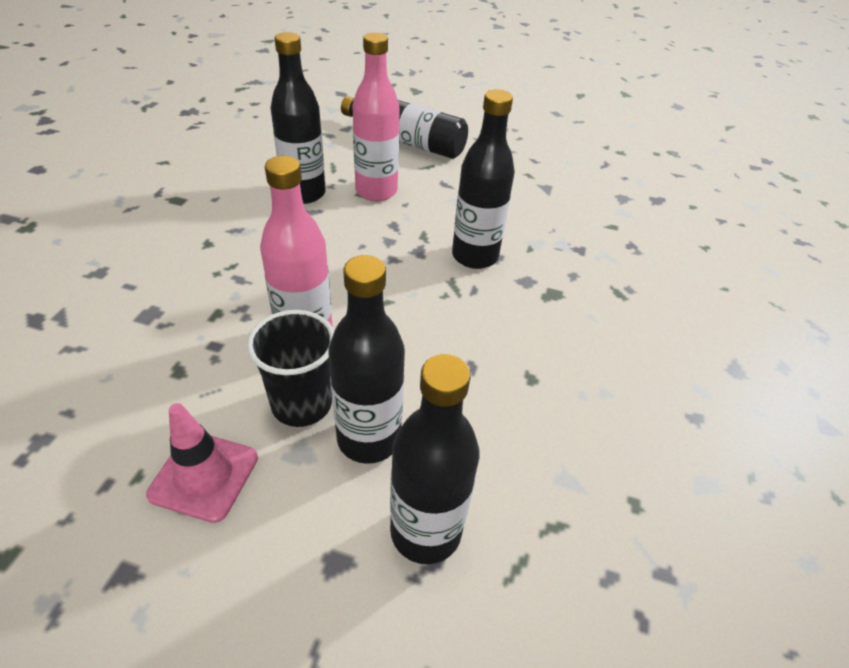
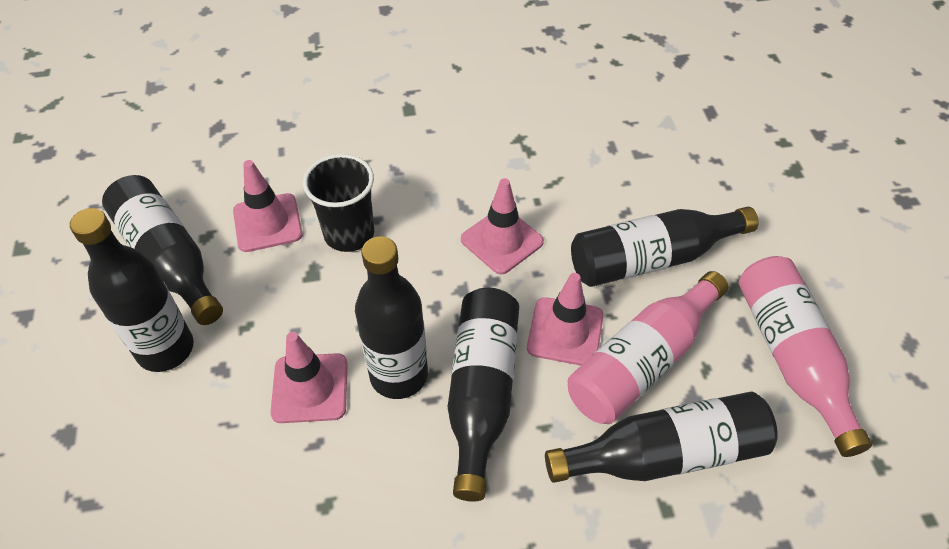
black bottle: [270,32,326,204] [329,255,405,464] [341,96,468,159] [390,354,479,564] [452,90,515,269] = 5 -> [70,208,194,372] [102,175,223,325] [355,236,428,399] [448,288,519,502] [545,392,778,483] [571,207,759,287] = 6
pink traffic cone: [146,403,258,523] = 1 -> [233,160,303,252] [271,332,348,423] [461,178,544,274] [527,273,604,366] = 4

